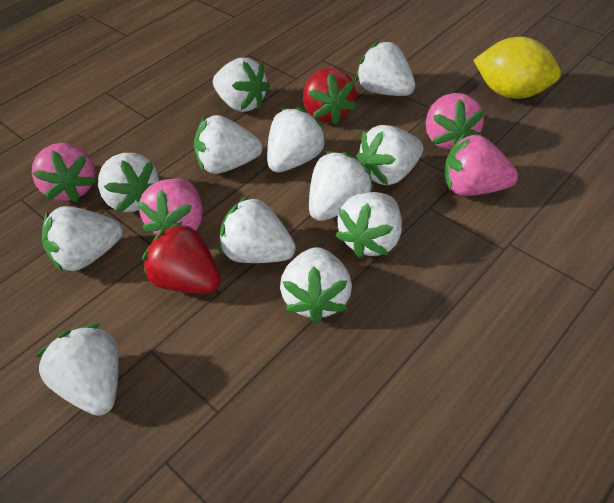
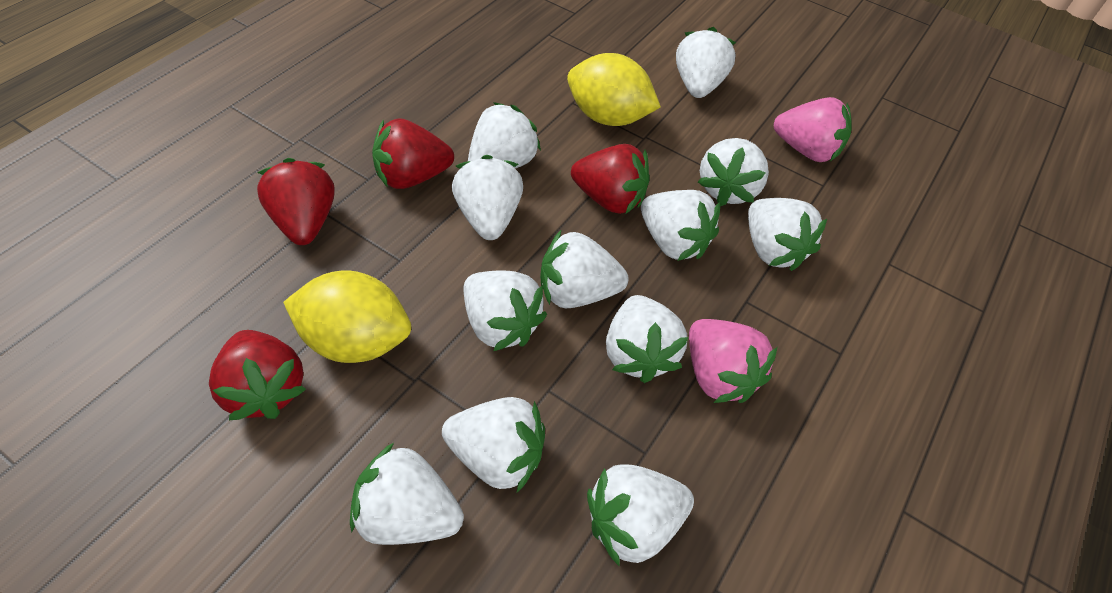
pink strawberry: [32,143,97,203] [137,178,203,235] [426,93,485,150] [444,133,518,196] = 4 -> [689,319,777,403] [774,97,851,162] = 2
red strawberry: [142,221,221,294] [303,68,357,125] = 2 -> [209,330,306,420] [257,158,335,245] [372,118,454,189] [571,144,650,214] = 4
yellow lemon: [474,37,561,99] = 1 -> [283,270,411,363] [567,53,661,126] = 2

